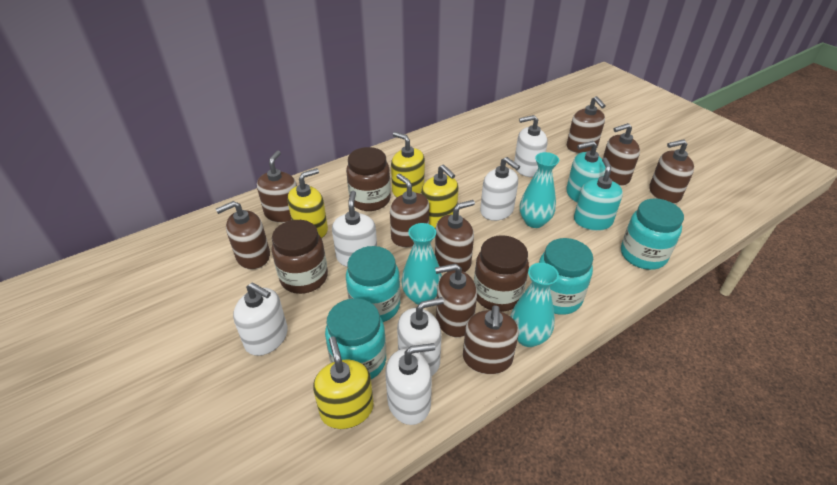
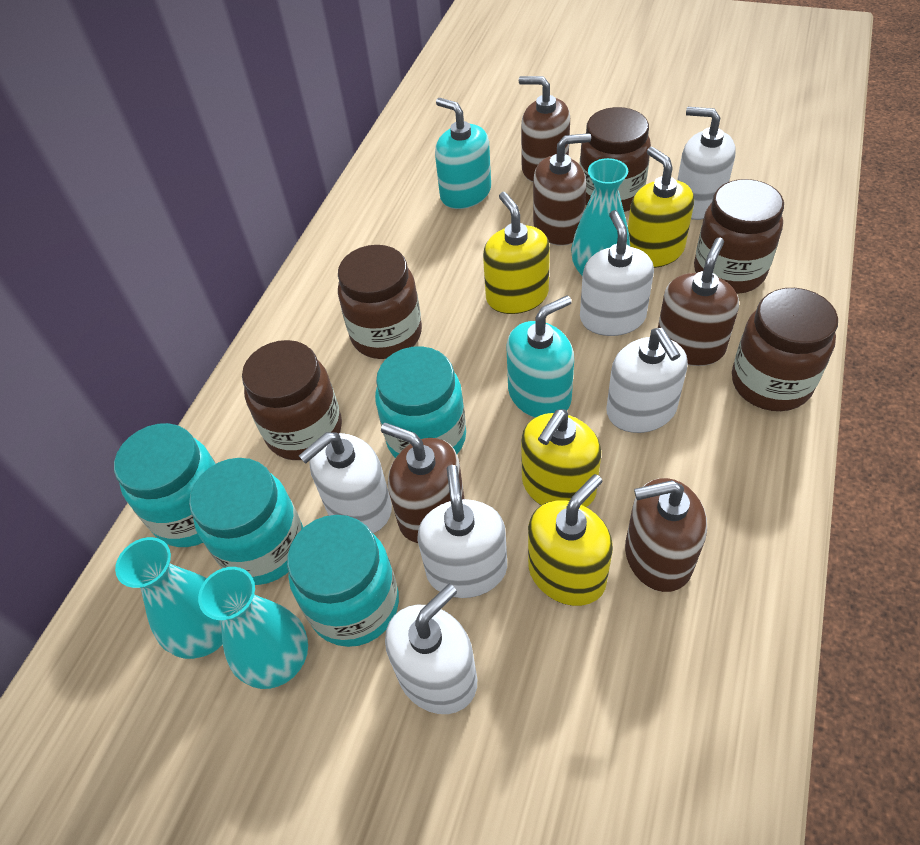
brown jar: [272,220,328,294] [346,147,391,211] [474,235,529,312] = 3 -> [242,340,342,460] [338,245,422,359] [580,107,651,212] [694,179,784,294] [732,288,838,411] = 5
brown soap dispenser: [216,201,270,270] [257,151,297,223] [390,174,429,248] [435,200,475,272] [435,263,477,337] [463,305,519,374] [567,96,606,153] [603,123,640,186] [649,139,694,204] = 9 -> [381,423,464,543] [519,76,570,182] [533,133,591,246] [625,478,707,592] [658,238,739,366] = 5

